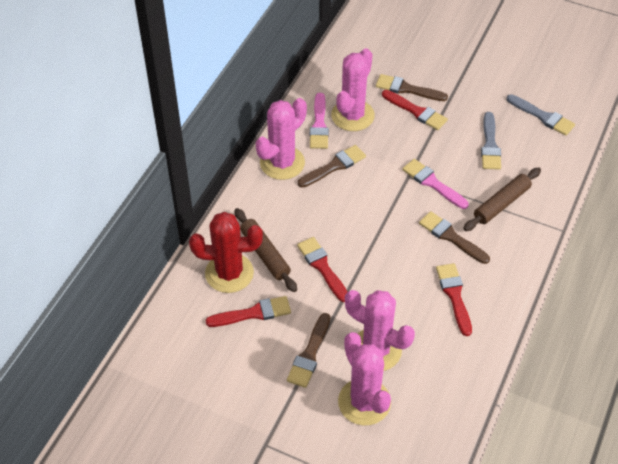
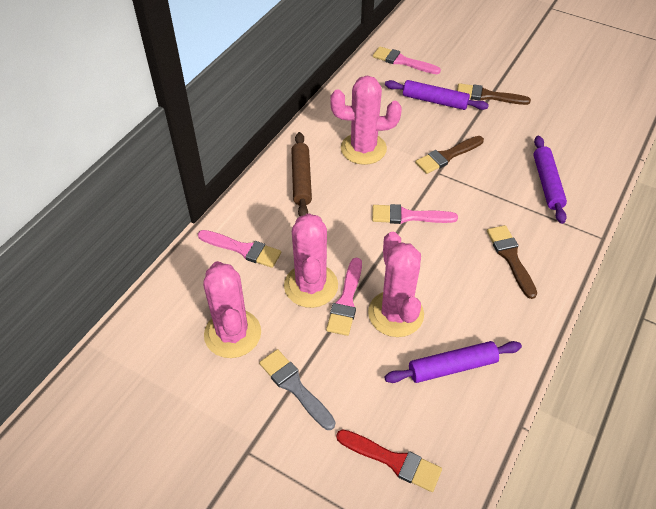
brown brush: [287,313,330,388] [298,145,366,188] [376,74,448,101] [419,211,490,264] = 4 -> [415,136,484,174] [457,83,531,105] [487,225,537,299] = 3
brown rolling pin: [234,208,297,292] [463,168,541,231] = 2 -> [291,132,312,216] = 1
grey brush: [481,112,501,170] [507,94,575,136] = 2 -> [259,349,335,430] = 1
pink brush: [310,93,329,149] [402,159,469,209] = 2 -> [198,230,281,268] [326,258,362,336] [372,204,458,224] [373,46,441,74] = 4
purple rolling pin: none = 0 -> [384,341,522,383] [385,80,489,110] [534,136,567,224] = 3
red brush: [205,296,291,327] [297,237,347,302] [382,90,448,130] [436,263,472,336] = 4 -> [336,429,442,492] = 1
red cactus: [189,212,263,293] = 1 -> none = 0

